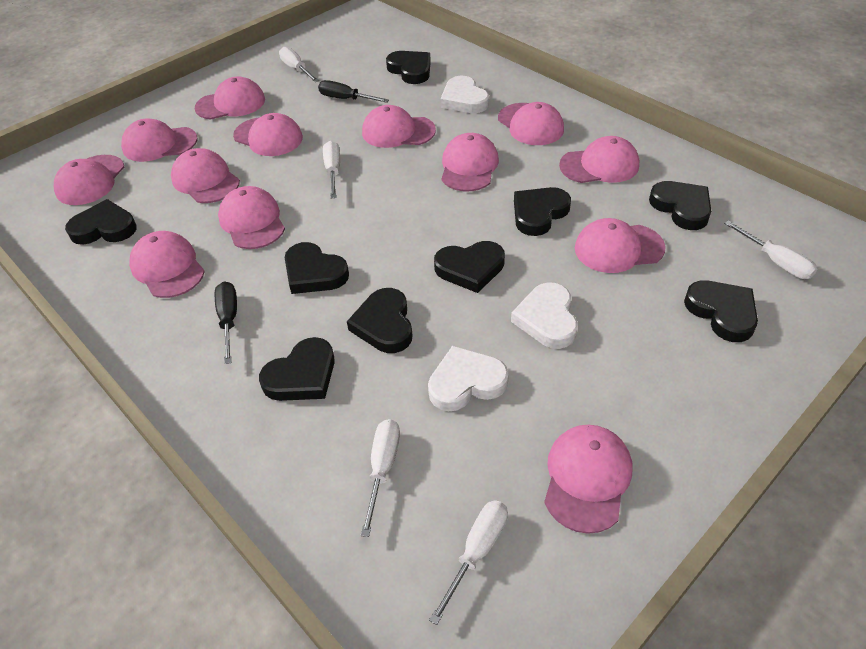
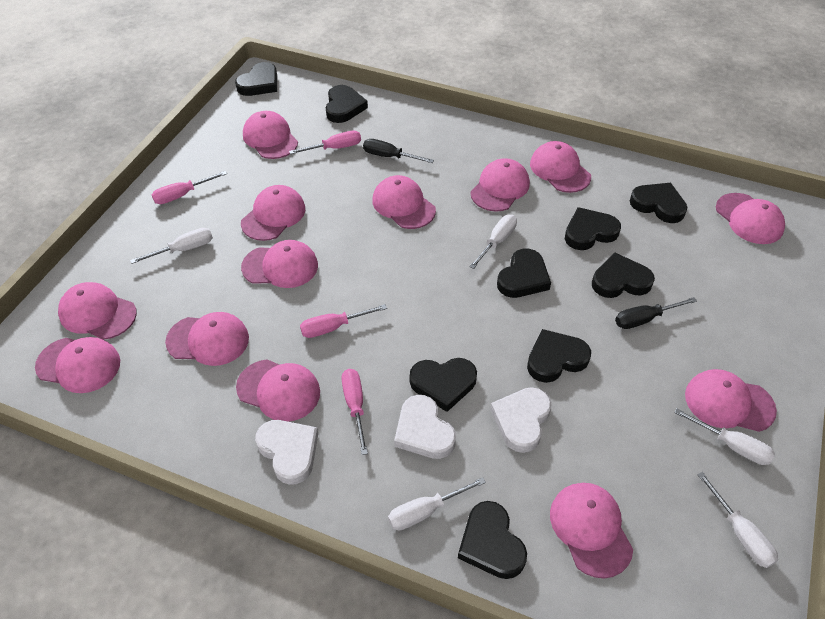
pink screwdriver: none = 0 -> [152,171,227,204] [289,131,361,154] [300,304,387,338] [341,369,368,455] = 4

